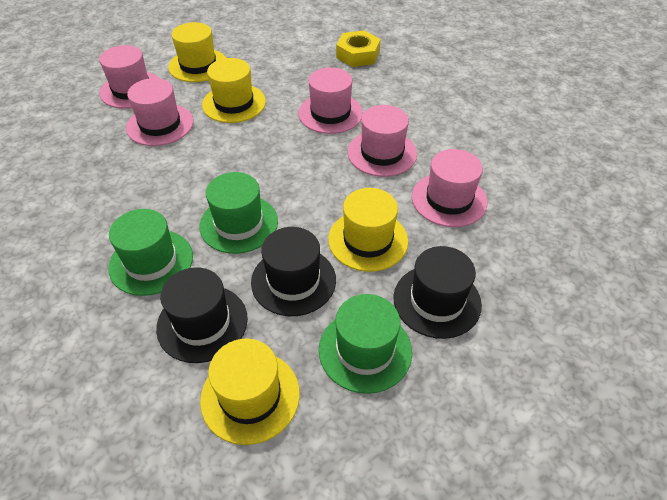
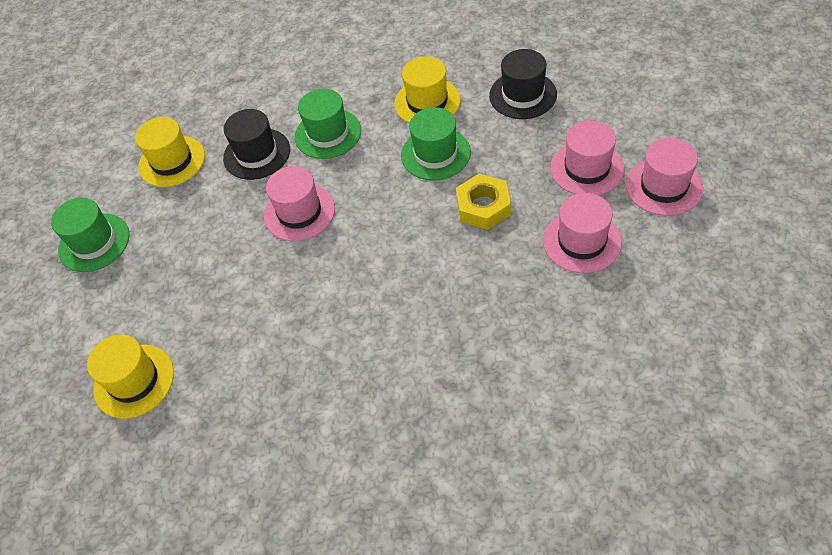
black hat: [156,267,248,363] [251,227,336,316] [394,246,482,339] = 3 -> [223,109,290,180] [489,49,557,119] = 2
pink hat: [99,45,159,109] [126,78,193,146] [298,67,363,134] [348,105,417,177] [412,149,487,227] = 5 -> [264,166,335,241] [543,193,622,273] [550,121,625,195] [626,138,703,216] = 4
yellow hat: [168,22,226,82] [200,339,300,445] [202,58,266,123] [328,188,408,272] = 4 -> [87,335,174,419] [135,117,205,187] [394,56,461,123] = 3

